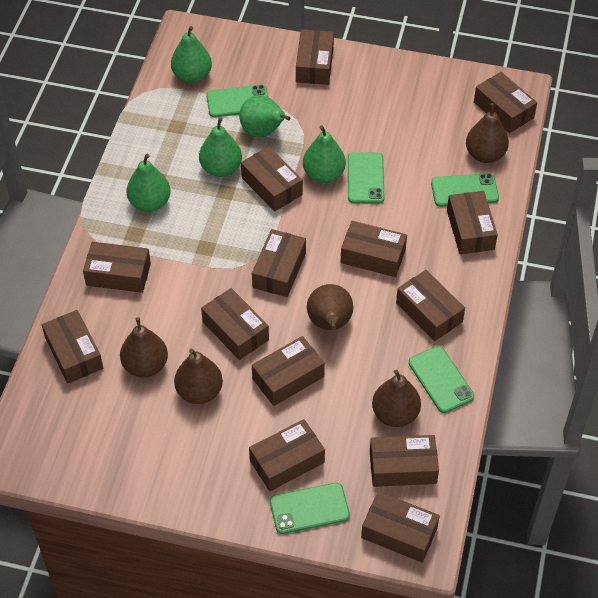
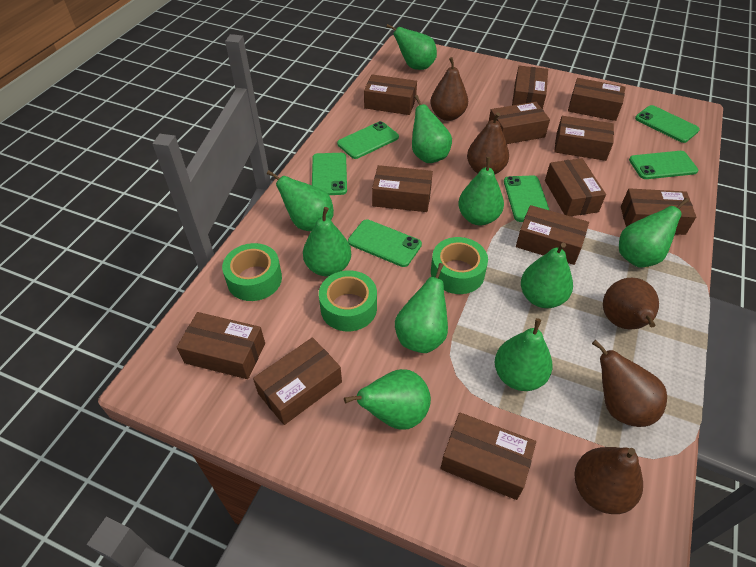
brown box: [42,310,103,383] [83,242,151,293] [201,288,269,360] [241,146,303,211] [249,419,325,491] [252,229,306,297] [252,336,325,406] [296,29,334,85] [341,221,407,277] [361,491,440,563] [370,435,439,487] [396,270,465,341] [447,191,498,254] [474,72,537,133] = 14 -> [177,312,265,379] [253,337,342,425] [364,74,417,115] [372,165,433,212] [440,412,536,500] [489,102,550,144] [512,66,548,109] [516,205,589,265] [545,158,606,216] [554,116,614,161] [568,78,625,121] [621,188,696,235] = 12
green pear: [127,154,171,212] [171,26,212,83] [199,118,242,177] [239,95,290,137] [303,125,346,183] = 5 -> [267,170,334,231] [303,207,351,276] [344,369,431,430] [386,24,437,70] [395,263,448,353] [412,95,452,163] [458,157,504,225] [495,318,552,391] [521,243,573,308] [619,198,689,267] = 10
green phone: [206,85,268,117] [270,483,350,534] [348,152,384,204] [408,346,474,413] [431,173,499,207] = 5 -> [312,153,347,195] [337,121,399,159] [348,219,422,267] [504,175,549,222] [629,151,698,179] [635,105,700,143] = 6
green tape: none = 0 -> [222,243,282,301] [319,270,377,331] [431,237,488,294] = 3

